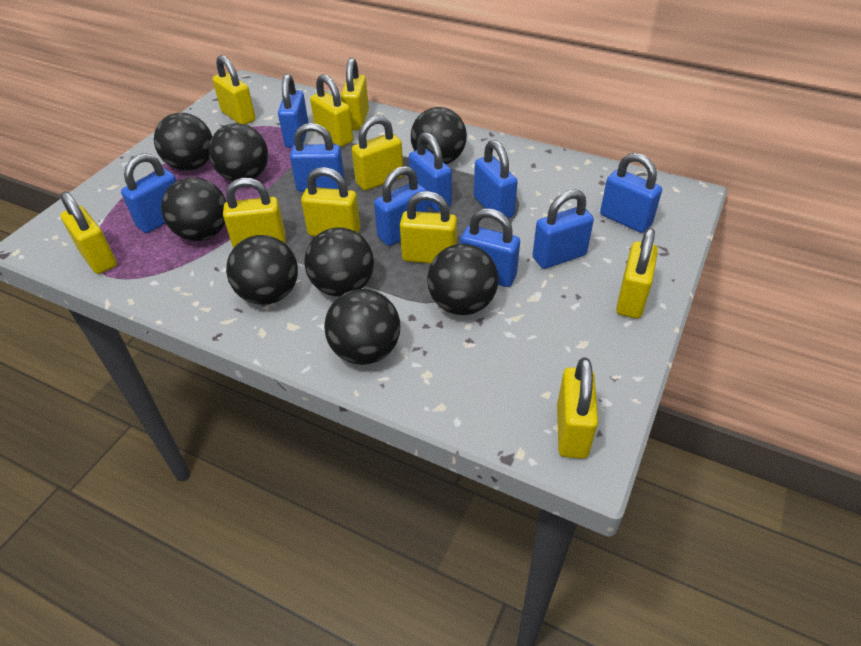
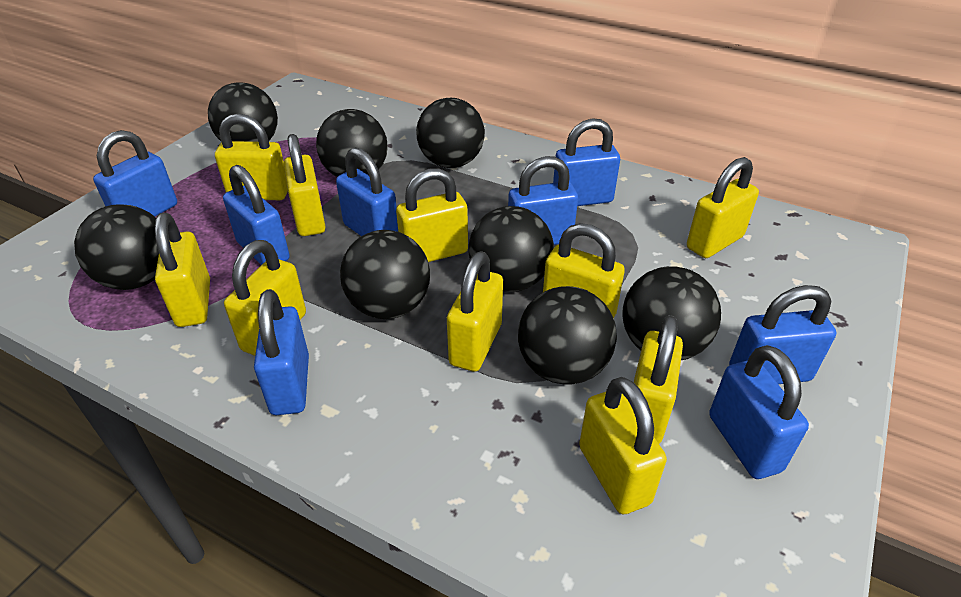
blue padlock: [121,153,176,233] [278,74,309,148] [290,123,345,192] [374,166,428,246] [409,132,452,212] [460,208,520,287] [474,140,518,218] [533,190,594,269] [600,153,662,233] = 9 -> [93,130,177,216] [223,165,290,265] [254,289,309,415] [336,147,398,236] [508,156,578,245] [553,118,620,206] [709,345,809,479] [729,285,837,384] = 8

